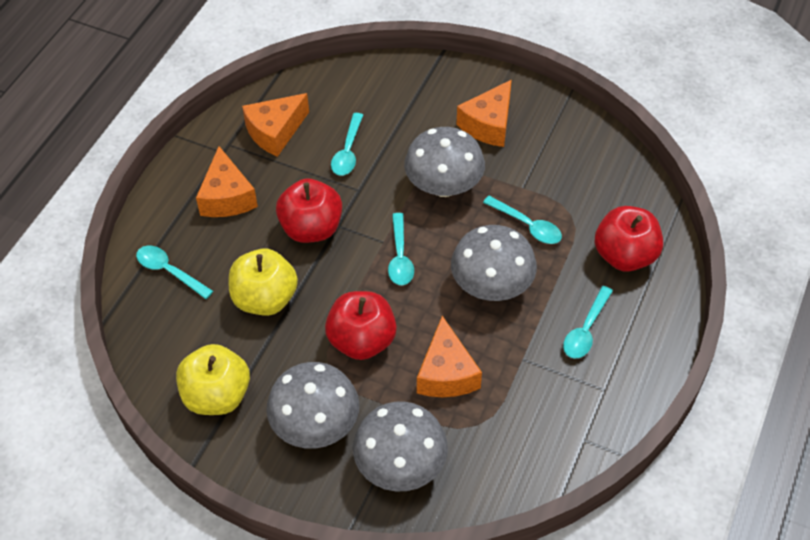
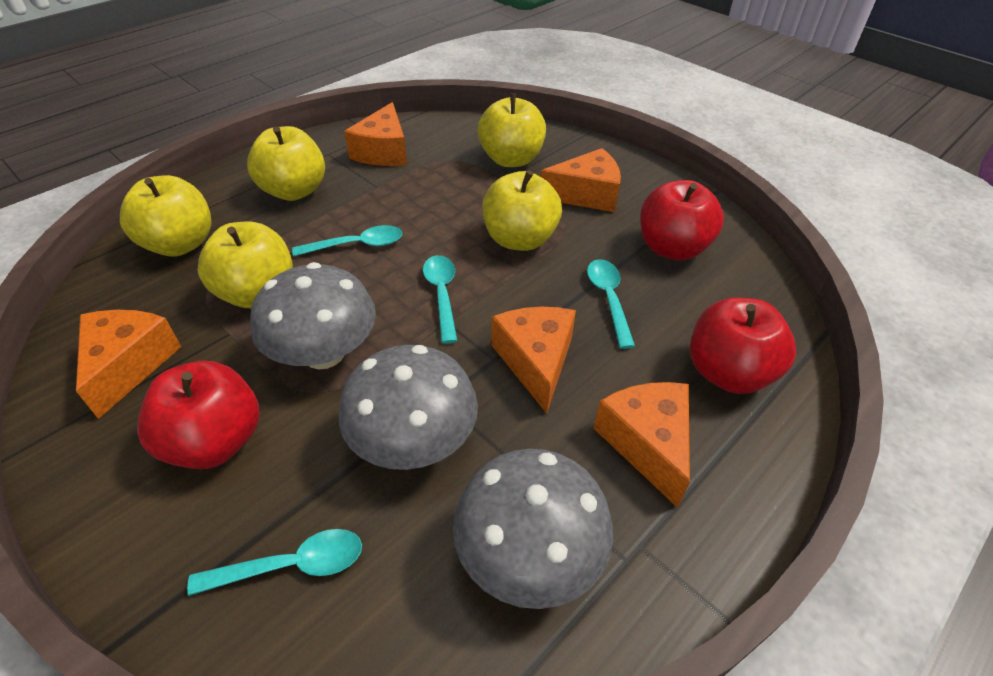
grey mushroom: [266,362,359,449] [353,401,448,491] [404,127,485,197] [451,225,537,301] = 4 -> [250,262,376,369] [339,345,478,470] [453,449,613,609] = 3
orange cheese: [196,146,258,217] [242,93,309,157] [417,316,482,397] [457,80,512,147] = 4 -> [76,310,181,419] [344,102,407,166] [491,307,576,414] [540,148,621,212] [593,382,690,508] = 5
turquoise spoon: [136,246,213,299] [331,113,363,176] [388,213,414,285] [483,196,562,244] [563,286,613,359] = 5 -> [187,529,362,596] [292,225,402,257] [423,255,457,343] [587,259,635,349] = 4
yellow apple: [176,344,250,415] [229,249,298,316] = 2 -> [120,175,212,257] [197,222,293,308] [247,126,325,201] [478,94,546,167] [482,171,562,251] = 5

